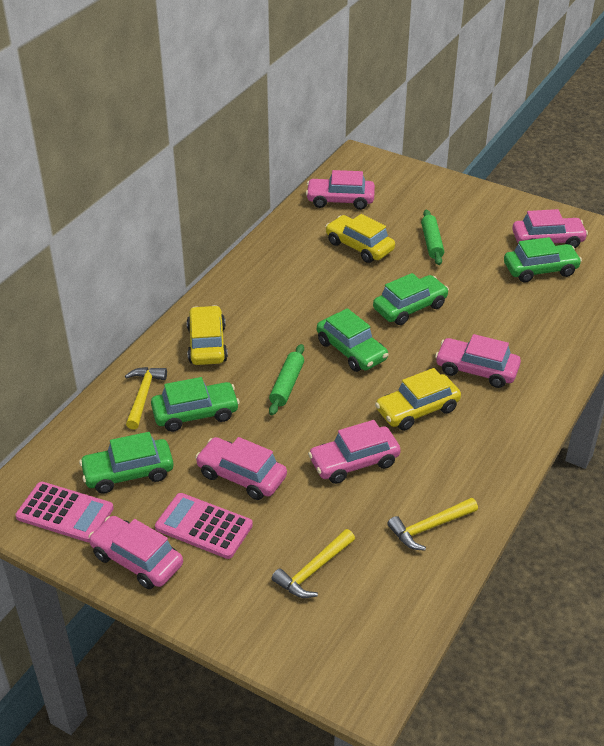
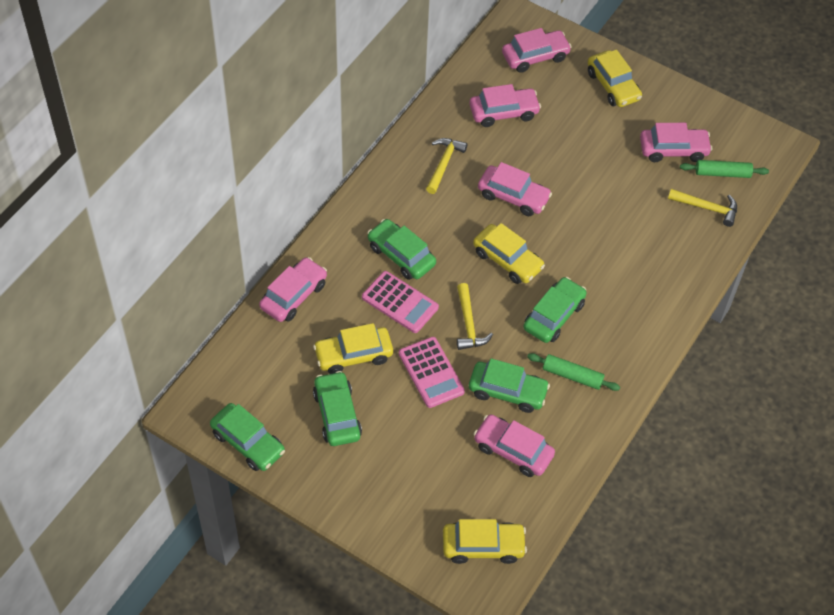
yellow car: [187,305,228,365] [325,214,395,263] [375,368,461,431] = 3 -> [313,323,393,374] [443,519,527,564] [473,223,545,284] [588,50,642,107] = 4

